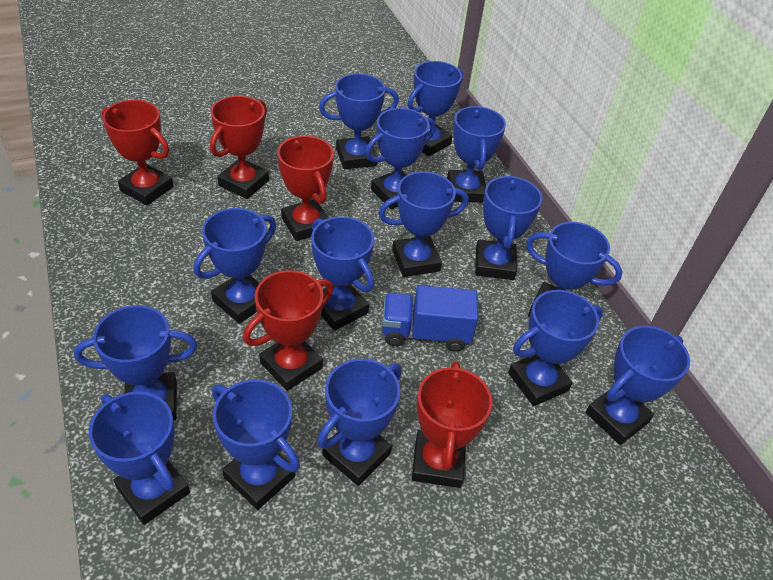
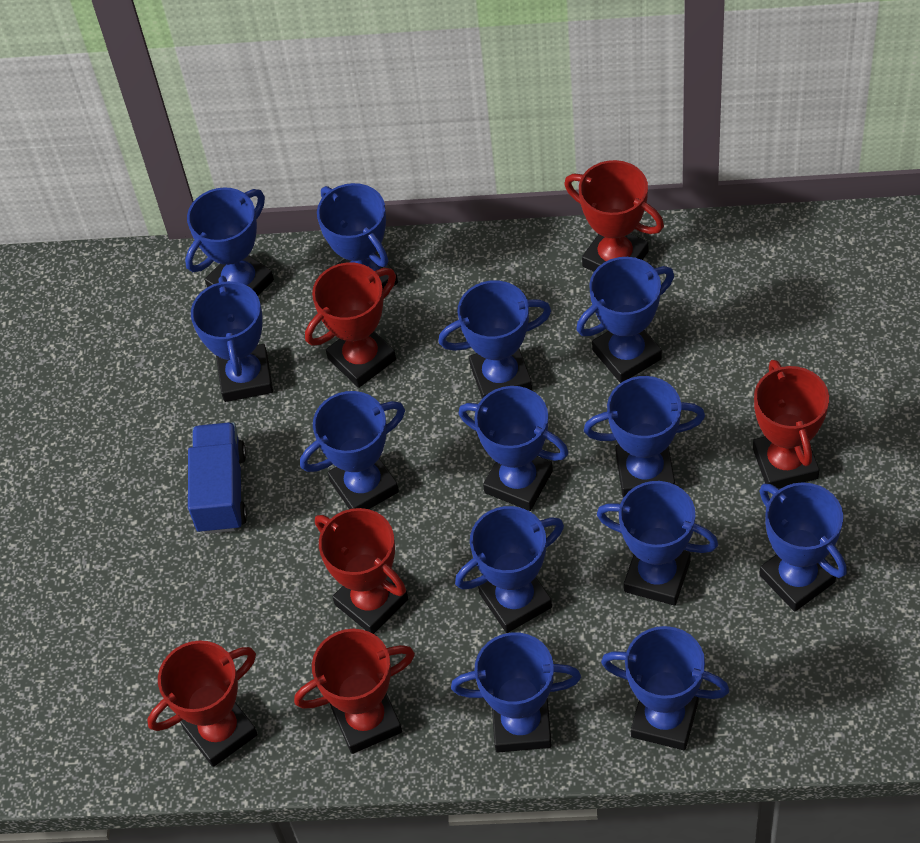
blue trophy: [74,305,197,421] [89,391,190,525] [194,208,276,324] [212,379,300,510] [311,216,374,331] [317,359,402,486] [319,73,399,169] [365,108,436,209] [378,171,468,277] [407,61,463,156] [447,106,506,203] [475,175,542,280] [508,290,603,406] [526,222,623,317] [586,326,690,445] = 15 -> [185,187,274,296] [191,276,273,402] [300,391,405,509] [317,183,398,288] [438,280,551,398] [451,632,581,752] [455,506,564,633] [459,386,569,511] [576,257,674,383] [584,376,705,498] [597,481,718,606] [601,626,729,750] [759,482,847,612] = 13
red trophy: [102,100,173,205] [210,96,269,199] [243,270,333,391] [277,136,334,241] [411,361,493,488] = 5 -> [147,641,258,767] [294,629,415,754] [305,262,396,388] [315,508,408,634] [564,160,664,272] [753,360,829,489] = 6

